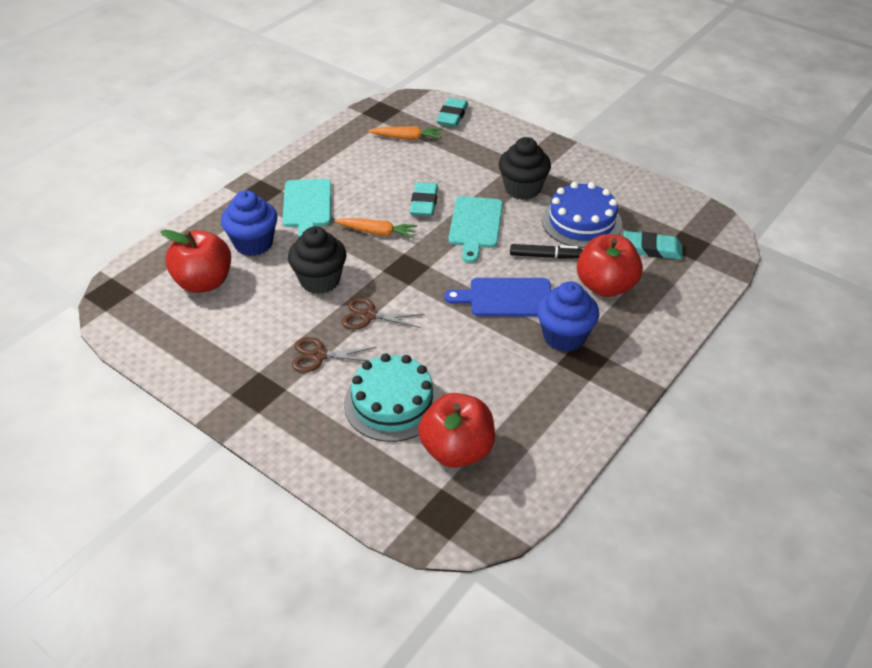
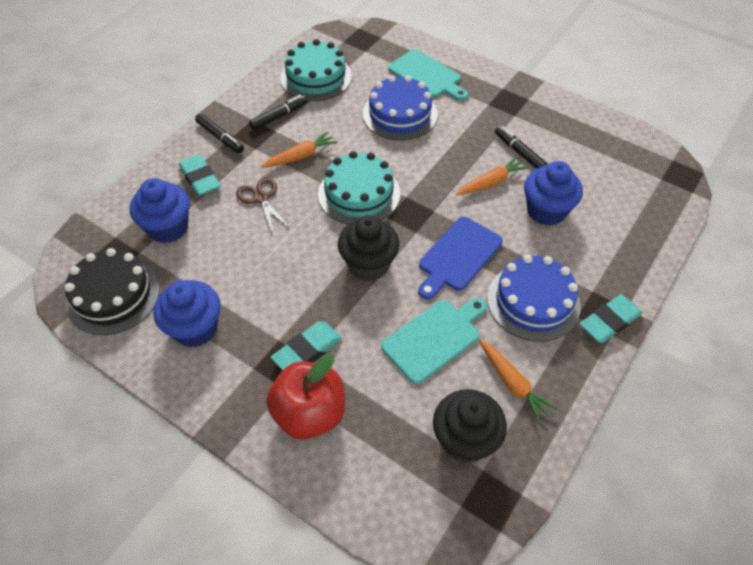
black cake: none = 0 -> [64,248,160,335] = 1
black marker: [510,244,583,259] = 1 -> [195,113,244,153] [249,95,307,130] [495,126,548,169] = 3
blue cake: [542,182,622,248] = 1 -> [363,75,437,141] [487,255,581,342] = 2
blue cupcake: [221,190,278,256] [537,282,599,352] = 2 -> [130,178,190,243] [154,280,221,348] [524,161,583,226] = 3
brown scissors: [292,337,377,372] [342,297,425,329] = 2 -> [236,177,291,234] = 1
orange carrot: [335,218,417,238] [368,126,442,140] = 2 -> [261,131,337,168] [456,156,529,195] [479,339,557,422] = 3
red apple: [161,230,231,293] [418,393,495,468] [577,234,643,297] = 3 -> [266,354,345,439] = 1
turquoise cake: [344,353,441,442] = 1 -> [280,39,352,101] [318,151,400,225] = 2

